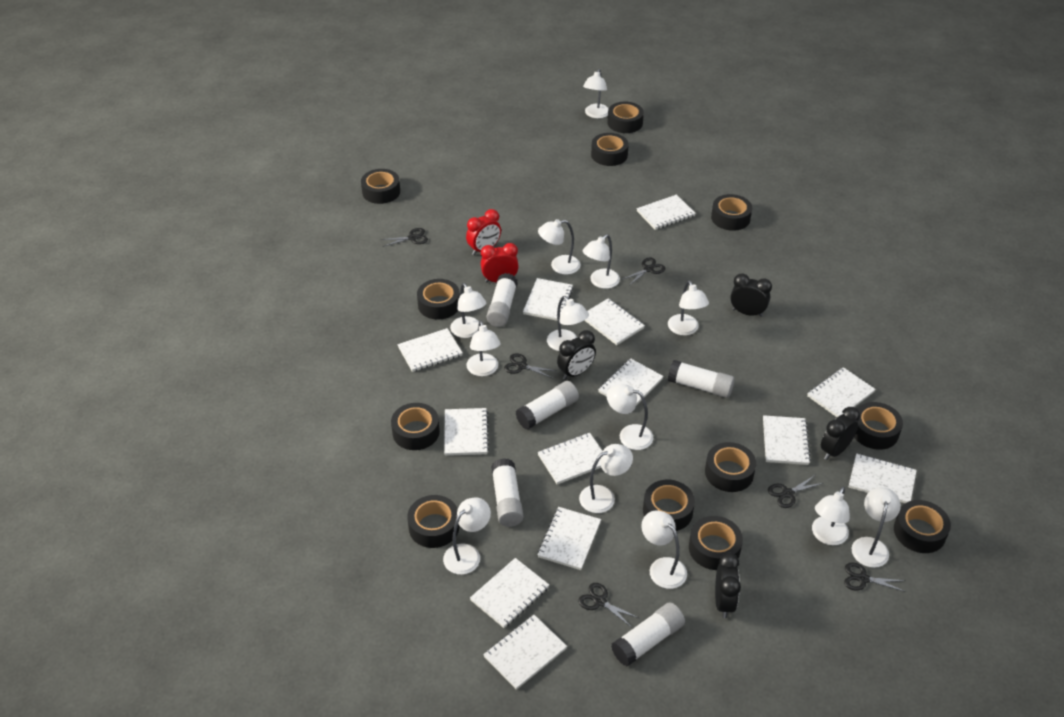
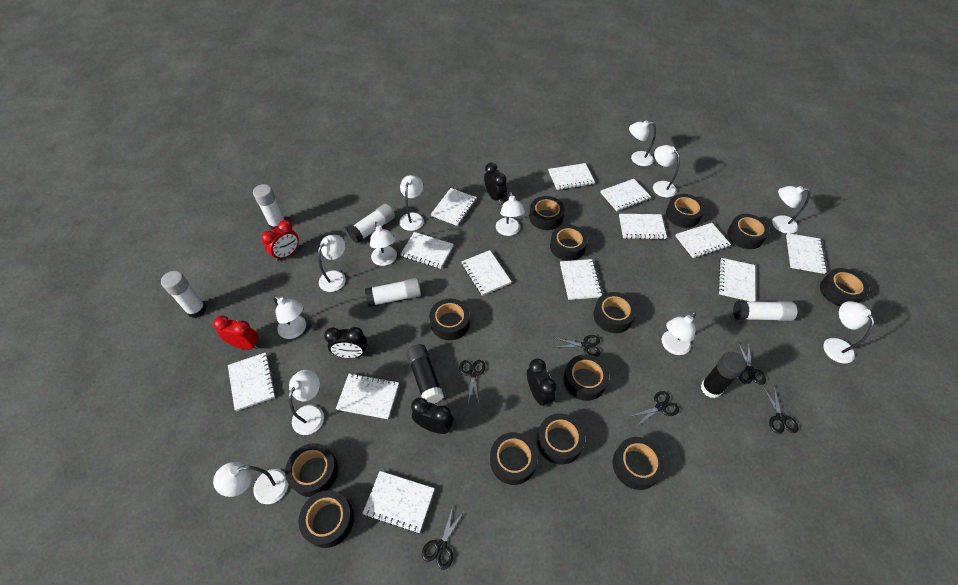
black glue stick: none = 0 -> [406,344,444,404] [701,352,746,398] = 2
black tape: [361,169,400,204] [391,403,440,450] [407,495,459,548] [417,279,460,320] [591,133,629,166] [608,102,644,133] [643,480,695,531] [689,516,743,570] [705,442,756,492] [711,194,752,231] [854,402,903,450] [894,500,951,553] = 12 -> [285,443,338,497] [298,490,354,548] [430,299,470,340] [490,432,538,485] [529,196,565,230] [537,413,585,465] [550,225,588,261] [563,354,609,401] [593,292,636,333] [612,437,665,490] [666,194,705,228] [727,214,770,249] [820,268,869,306] = 13
white lamp: [443,498,491,575] [450,283,486,338] [466,320,501,376] [538,219,581,275] [547,296,589,351] [579,444,633,513] [583,69,609,119] [583,234,620,289] [607,384,653,450] [641,510,687,589] [668,280,709,336] [812,487,850,545] [852,487,901,568] = 13 -> [213,462,288,504] [273,295,306,339] [289,370,324,435] [318,235,346,292] [370,222,397,266] [399,175,424,231] [496,192,525,236] [629,120,656,166] [653,145,680,197] [662,312,696,355] [772,186,810,234] [823,301,875,364] = 12

